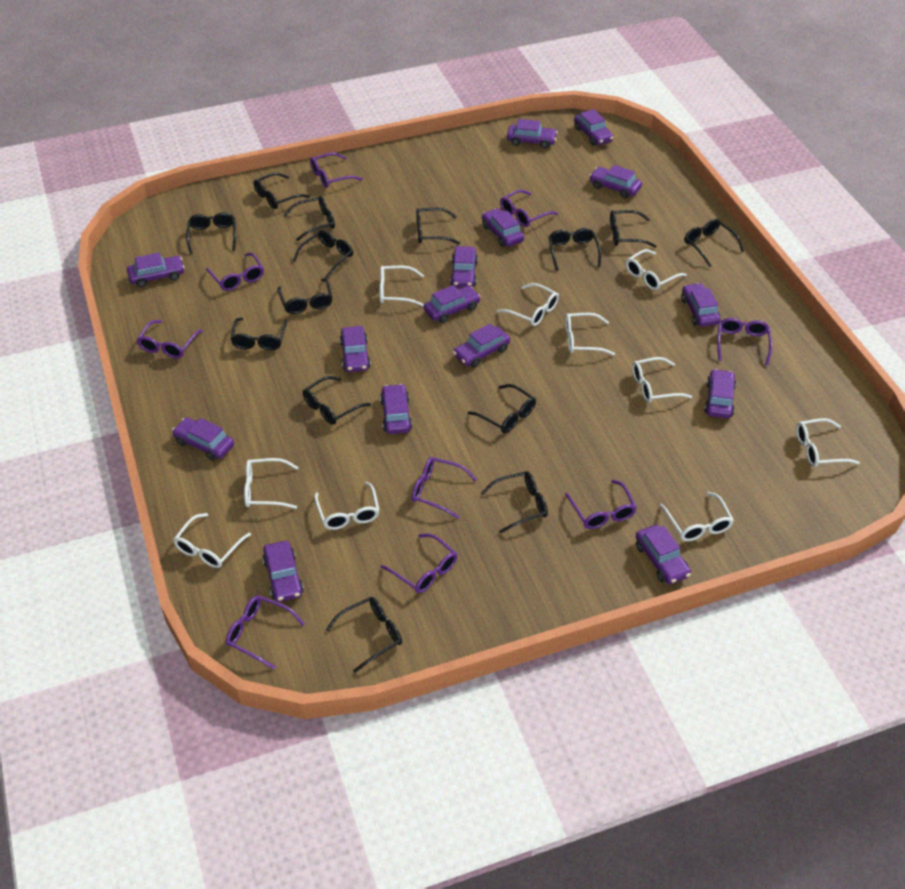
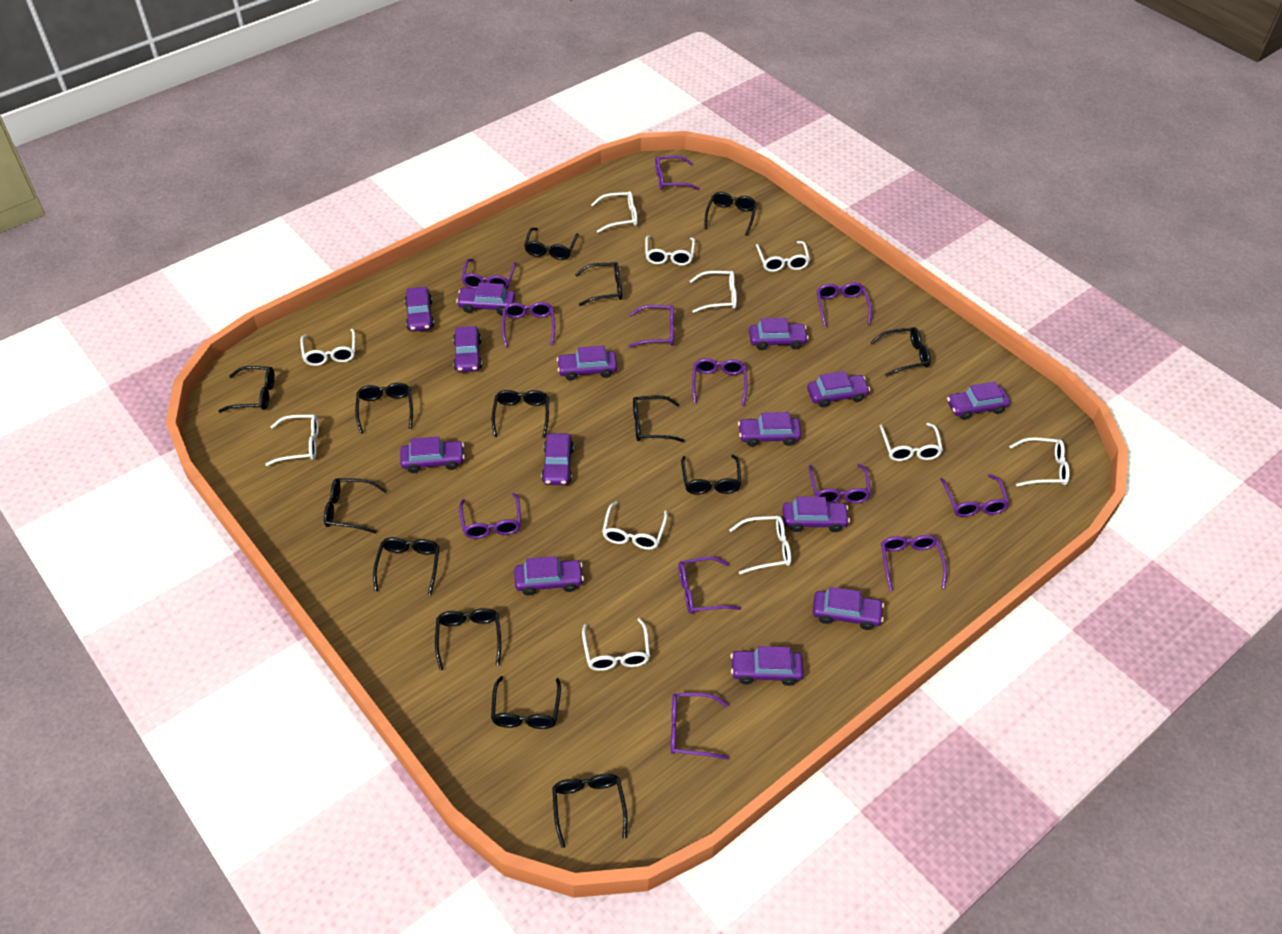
purple car: [127,253,185,287] [172,417,234,461] [262,541,304,602] [340,326,371,372] [380,384,412,434] [423,285,481,323] [450,246,478,287] [453,324,510,368] [482,208,524,247] [507,119,557,149] [574,109,614,146] [589,165,642,199] [636,525,691,584] [681,283,721,327] [704,369,736,419] = 15 -> [400,436,465,473] [405,287,434,332] [453,326,482,372] [456,282,515,315] [514,556,584,595] [541,433,574,485] [557,345,617,380] [731,646,804,686] [738,412,801,447] [749,318,809,350] [782,497,850,532] [807,371,870,407] [813,587,884,630] [947,382,1010,420] = 14
purple glasses: [137,320,203,358] [206,253,264,291] [226,596,305,669] [310,152,363,188] [381,533,457,593] [412,457,477,519] [500,190,558,227] [565,480,637,529] [717,318,772,366] = 9 -> [459,493,521,539] [461,259,516,289] [502,302,555,347] [628,305,674,348] [655,155,700,190] [671,693,729,760] [678,557,742,614] [692,358,748,406] [809,464,871,503] [816,282,872,327] [881,535,947,591] [940,474,1009,517] = 12
white glasses: [173,513,251,568] [244,458,299,509] [314,482,379,530] [380,266,424,306] [497,283,559,326] [565,313,615,356] [626,249,687,290] [632,357,692,403] [660,492,734,541] [796,418,860,467] = 10 -> [265,415,318,466] [300,329,355,366] [582,618,650,671] [591,191,638,233] [602,501,668,550] [645,236,695,266] [690,271,737,313] [729,516,791,574] [756,241,810,272] [880,423,943,461] [1009,437,1070,486] = 11

